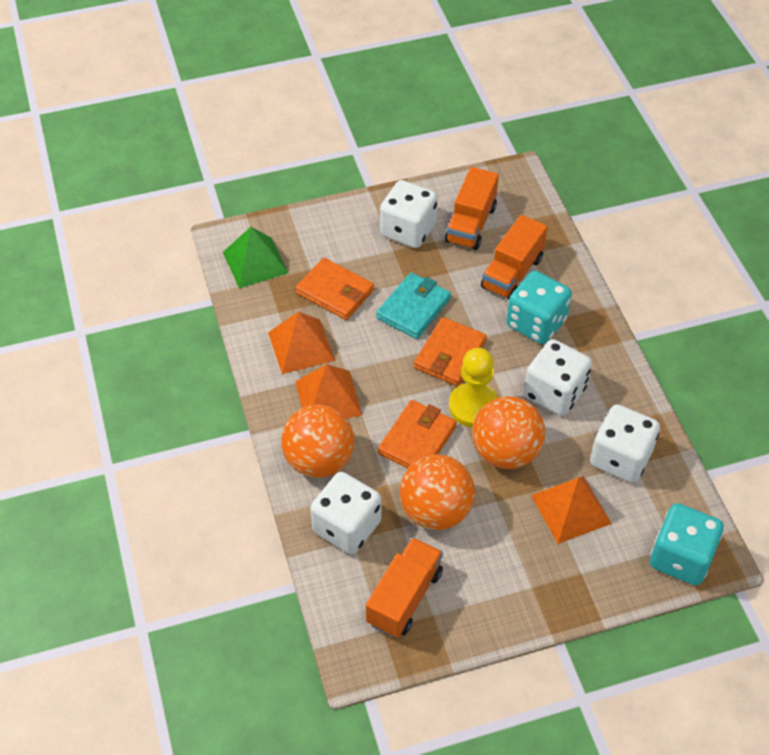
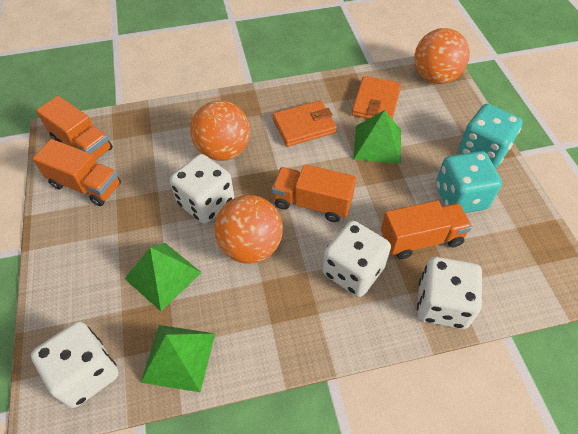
green pyramid: [223,227,288,289] = 1 -> [125,243,202,311] [141,325,215,392] [353,110,401,164] = 3
orange pyramid: [268,312,335,374] [295,364,362,418] [531,476,612,544] = 3 -> none = 0
orange truck: [366,537,443,638] [445,167,499,250] [481,215,548,300] = 3 -> [32,139,121,206] [36,96,113,160] [272,164,356,222] [381,200,472,259] = 4
orange wallet: [296,258,374,320] [378,400,457,468] [414,317,487,386] = 3 -> [273,100,337,147] [352,76,401,119] = 2
turquoise wallet: [376,272,451,339] = 1 -> none = 0
yellow pawn: [449,348,498,427] = 1 -> none = 0

